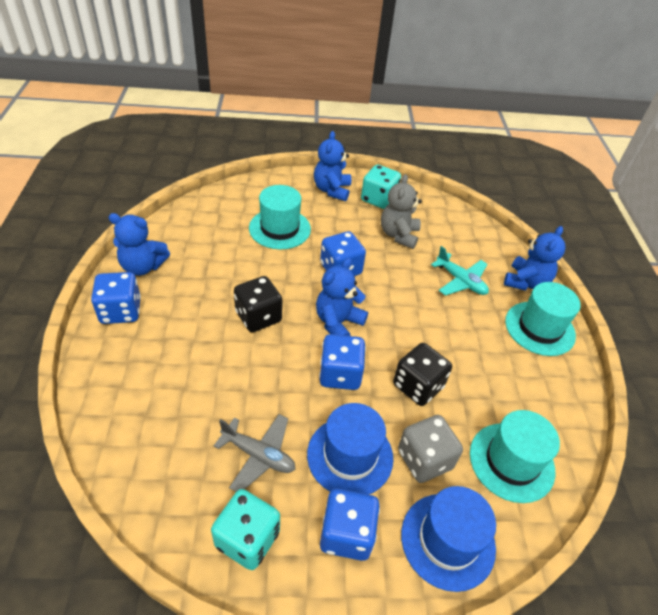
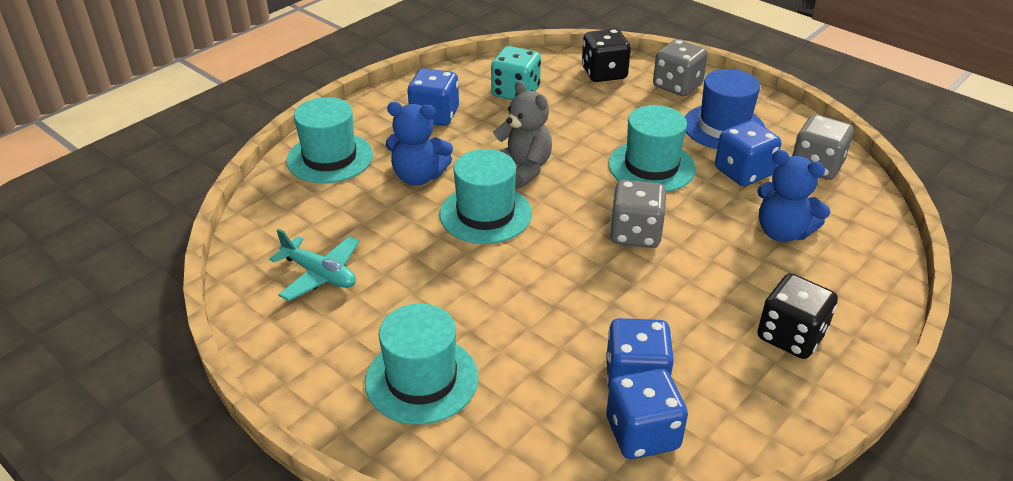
blue hat: [307,403,393,495] [401,486,496,592] = 2 -> [685,69,766,149] = 1
blue teddy bear: [108,213,170,276] [314,131,351,201] [316,258,368,336] [504,226,566,291] = 4 -> [386,102,453,186] [757,150,831,242] = 2
grey dice: [398,415,463,483] = 1 -> [610,180,666,248] [653,39,708,96] [792,114,854,180] = 3
grey plane: [214,414,296,492] = 1 -> none = 0
turquoise dice: [211,489,280,570] [361,165,401,209] = 2 -> [491,46,541,100] = 1
turquoise hat: [249,185,311,249] [470,410,560,503] [505,282,581,356] = 3 -> [286,97,373,183] [365,303,478,425] [439,149,532,244] [608,105,696,192] = 4

